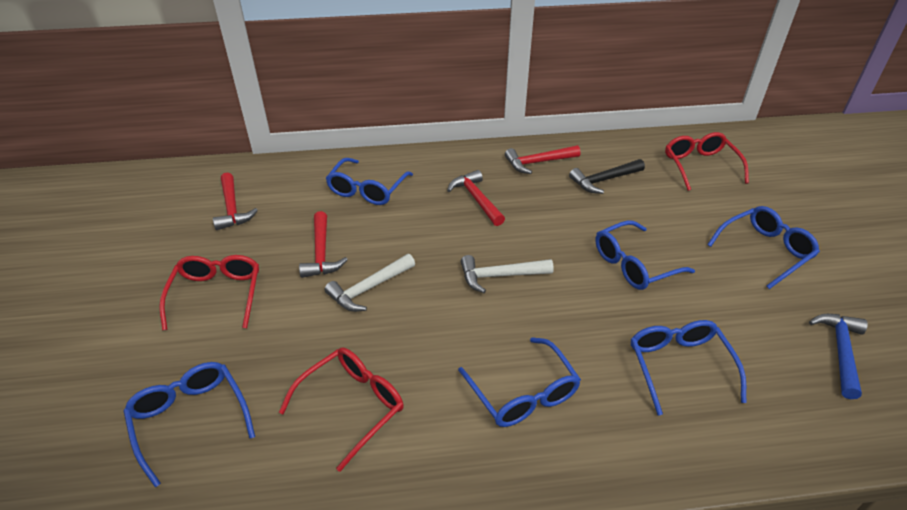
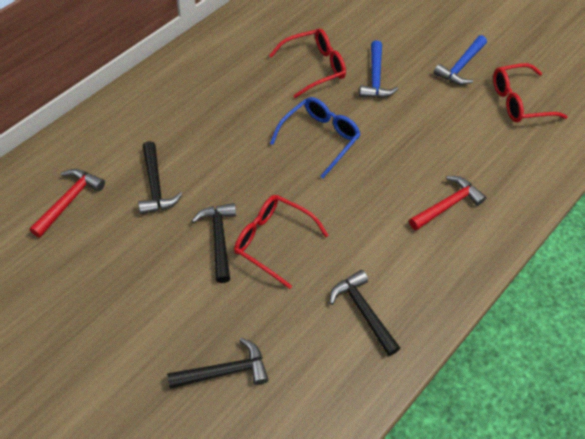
black hammer: [569,159,645,194] = 1 -> [138,141,182,215] [167,338,269,389] [192,203,236,283] [330,270,400,356] = 4
blue glasses: [124,362,255,487] [326,158,413,205] [458,337,581,427] [595,220,695,290] [631,320,746,416] [707,206,820,289] = 6 -> [270,97,361,178] = 1
blue hammer: [809,314,868,399] = 1 -> [359,40,398,98] [433,35,487,85] = 2
red hammer: [213,172,258,230] [299,211,348,278] [447,170,505,226] [505,145,580,174] = 4 -> [29,169,105,238] [409,176,486,230] = 2
white hammer: [325,254,415,312] [461,255,554,293] = 2 -> none = 0

